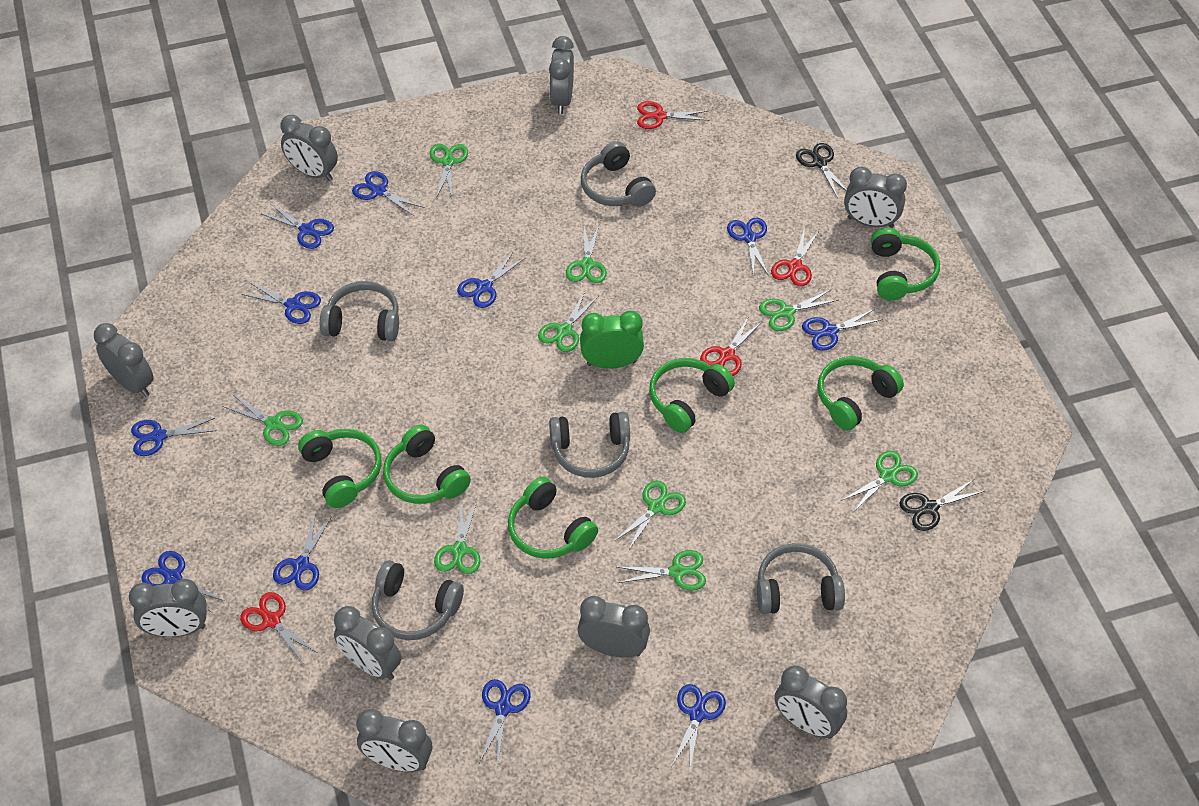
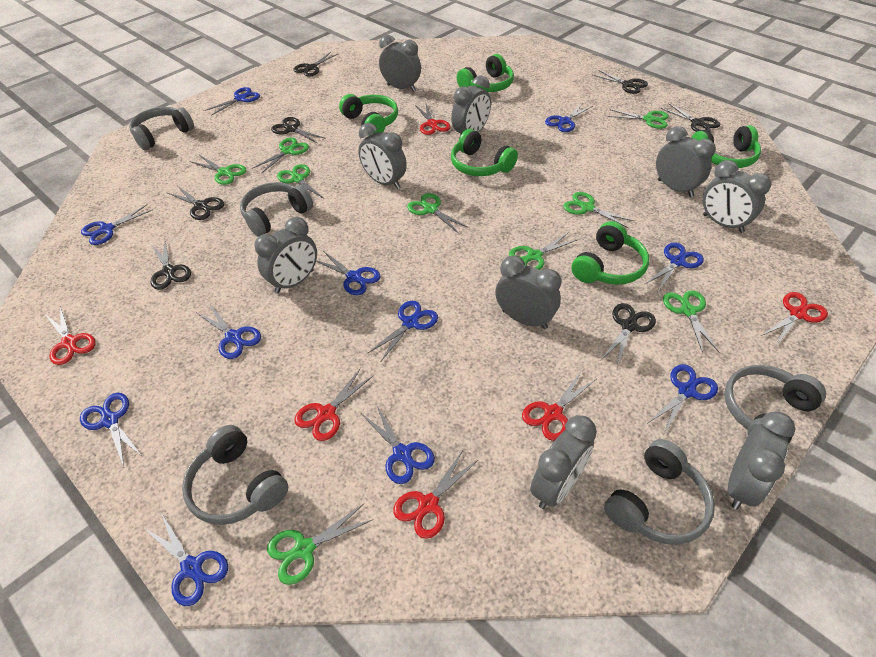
black scissors: [796,143,847,198] [900,479,984,531] = 2 -> [151,240,191,290] [166,186,224,220] [271,117,326,144] [293,52,339,77] [593,70,648,94] [601,303,656,367] [661,103,720,132] = 7
green clock: [580,311,644,368] = 1 -> none = 0
green headphones: [298,429,382,508] [383,424,471,504] [508,477,598,559] [649,358,735,433] [817,356,904,431] [871,228,940,300] = 6 -> [339,94,398,136] [451,129,518,176] [457,54,514,92] [571,221,649,285] [692,125,761,168] = 5
red scissors: [240,592,318,664] [637,101,710,129] [700,316,763,376] [771,227,819,286] = 4 -> [45,306,96,365] [295,368,374,441] [393,450,478,539] [415,104,451,135] [522,370,596,441] [761,292,828,346] = 6

